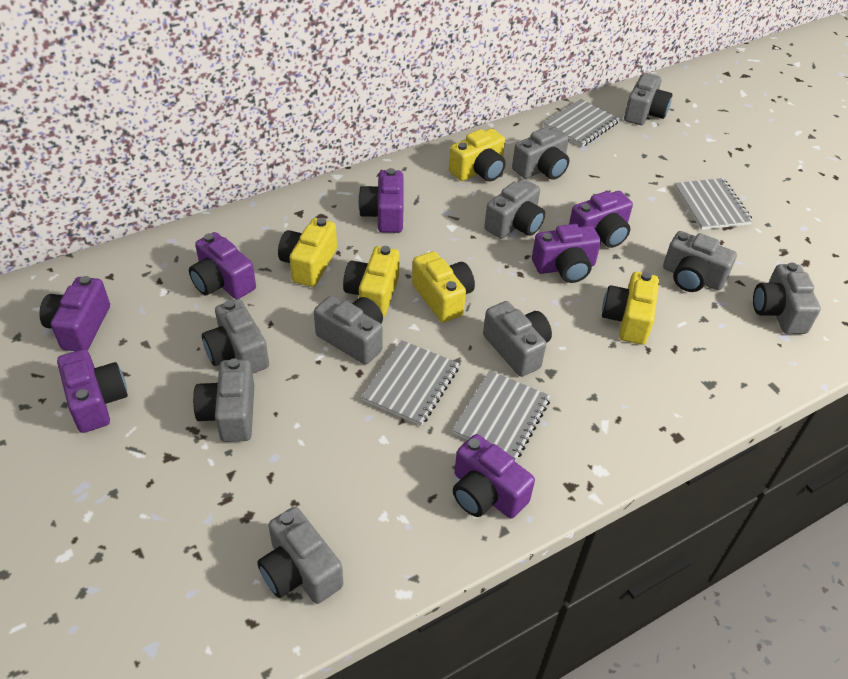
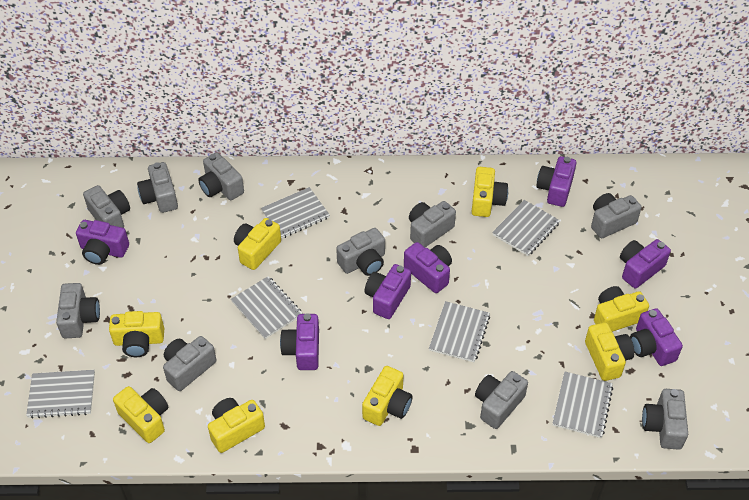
grey notebook: [361,340,459,426] [452,370,551,461] [544,99,620,147] [674,178,753,230] = 4 -> [26,370,95,419] [231,276,302,339] [261,187,330,239] [429,301,490,362] [492,200,560,256] [552,371,613,438] = 6
yellow camera: [278,218,337,287] [343,246,400,317] [412,251,475,322] [449,129,506,181] [602,272,659,345] = 5 -> [109,311,164,357] [113,386,169,443] [208,398,265,453] [234,218,281,270] [362,366,413,426] [472,167,508,217] [585,322,634,381] [594,286,649,332] = 8

